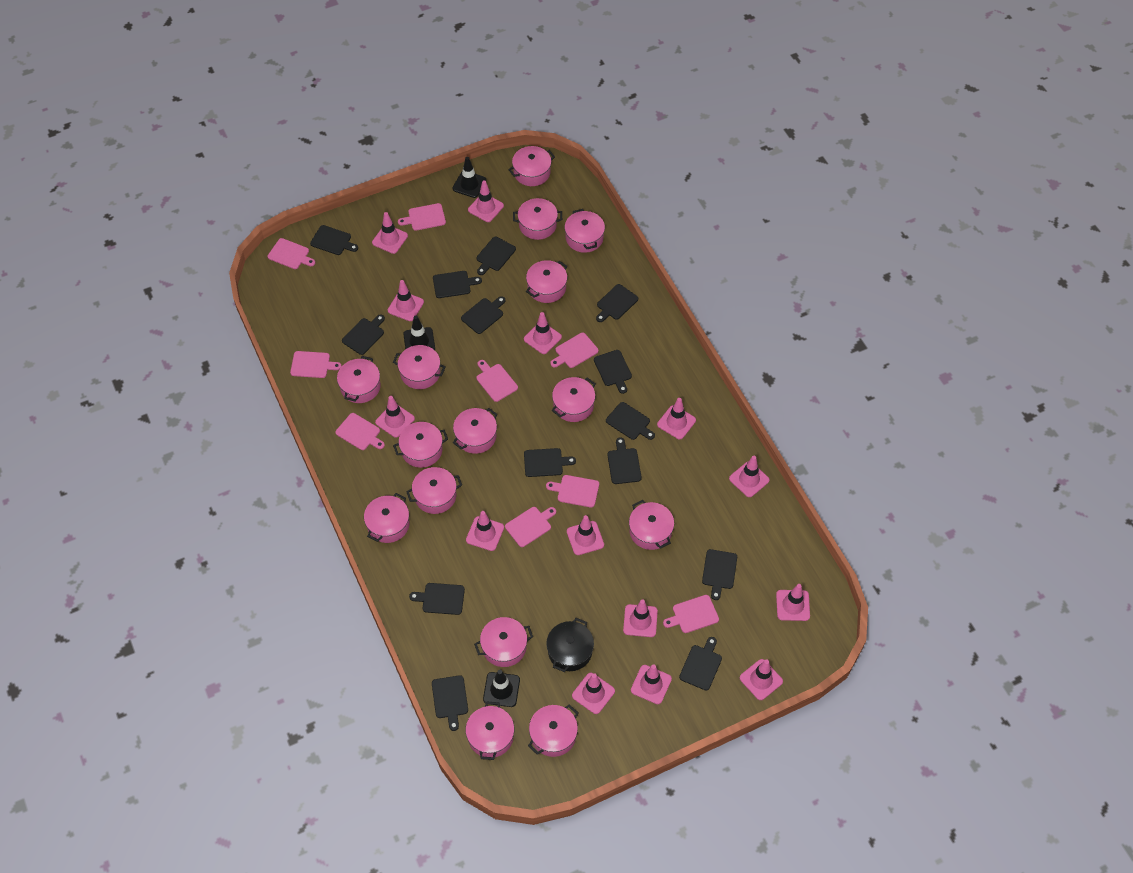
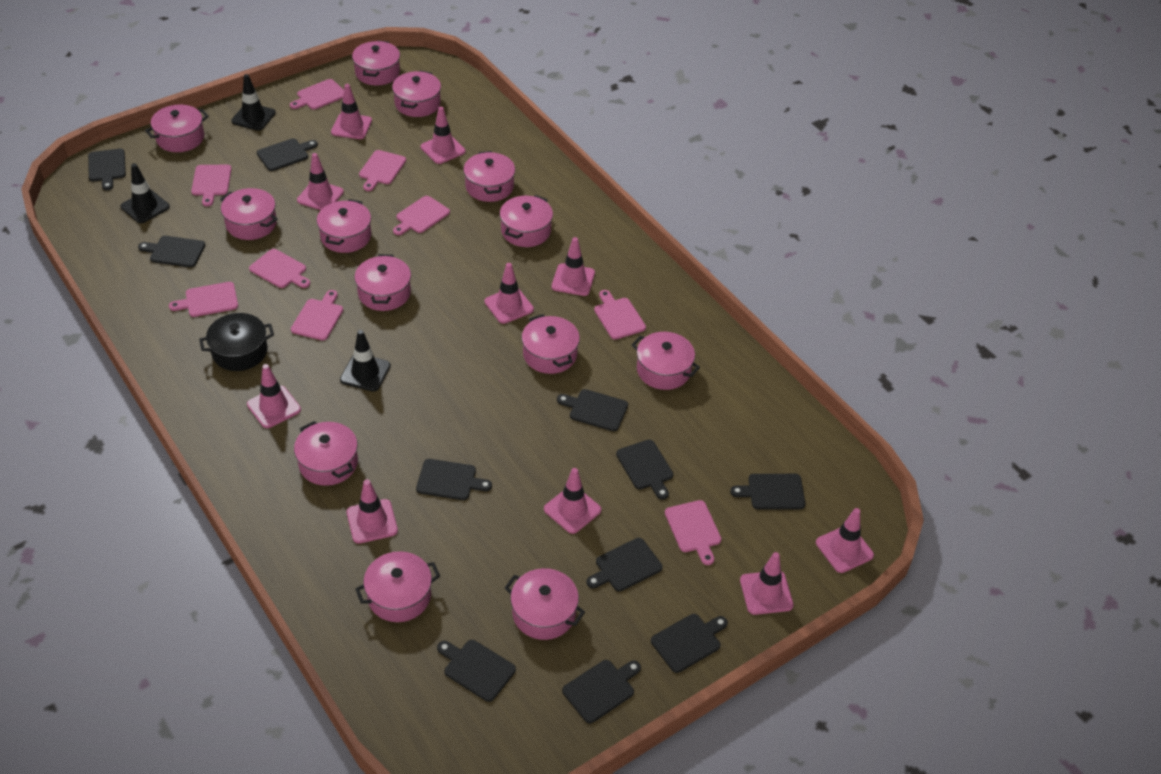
black cutting board: [310,225,358,255] [342,315,385,355] [409,583,465,615] [432,675,468,731] [433,271,482,298] [461,296,506,334] [476,237,516,275] [524,448,576,477] [594,350,632,394] [596,284,638,322] [606,402,655,440] [607,437,642,484] [679,637,722,690] [702,549,737,600] = 14 -> [88,149,126,190] [138,236,205,267] [257,138,318,171] [416,459,492,500] [437,640,516,702] [557,389,628,431] [562,660,641,723] [587,538,663,592] [616,439,673,500] [651,614,728,673] [730,474,805,509] = 11
pink pot: [337,356,381,403] [364,493,410,543] [393,345,446,389] [393,422,448,468] [406,467,462,514] [453,408,498,454] [466,702,514,760] [474,617,533,667] [508,146,555,186] [513,198,562,240] [526,260,568,303] [528,704,578,757] [551,377,596,422] [565,209,605,253] [629,500,674,550] = 15 -> [145,104,209,152] [220,188,278,240] [294,421,358,486] [317,199,371,253] [352,40,400,86] [355,254,411,311] [355,551,440,622] [392,70,441,117] [463,151,515,202] [500,195,553,247] [505,568,585,640] [522,314,580,374] [632,332,700,390] = 13
pink traffic cone: [372,212,408,254] [375,396,415,438] [388,280,424,321] [466,511,504,551] [468,180,504,222] [524,312,562,354] [567,515,604,555] [572,673,615,714] [623,600,658,637] [631,664,672,704] [657,398,696,439] [729,456,770,497] [740,659,783,700] [776,584,810,621] = 14 -> [247,364,301,428] [297,153,344,210] [331,84,372,139] [347,480,398,544] [421,107,465,164] [484,263,534,324] [544,468,601,534] [552,237,595,296] [740,552,794,615] [816,508,874,573] = 10

